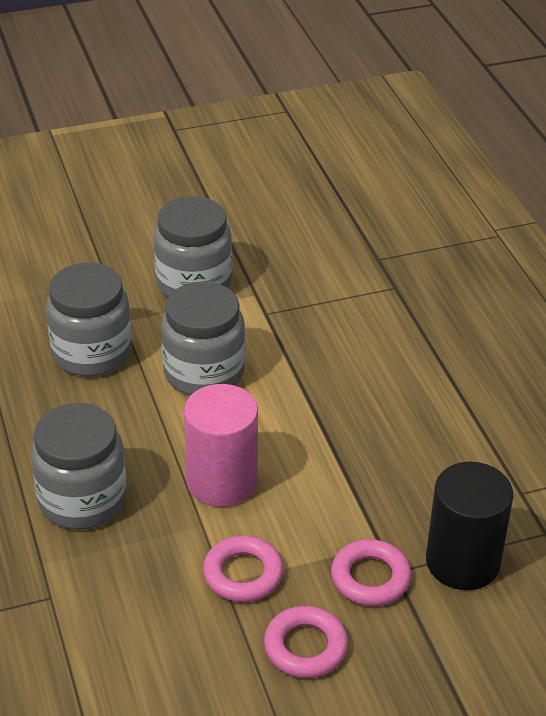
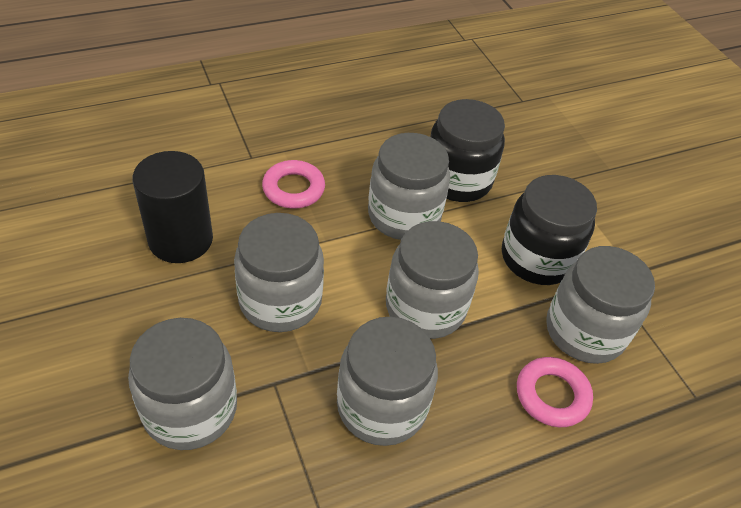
black jar: none = 0 -> [430,99,505,202] [502,175,597,285] = 2
grey jar: [31,403,126,530] [46,263,132,377] [154,196,232,297] [161,282,245,395] = 4 -> [128,318,237,450] [234,213,324,332] [337,317,438,446] [368,133,450,240] [386,221,479,339] [546,246,655,364] = 6
pink cylinder: [184,384,258,507] = 1 -> none = 0
pink ring: [203,536,283,602] [264,606,348,678] [331,539,412,606] = 3 -> [262,160,325,208] [517,357,593,427] = 2

